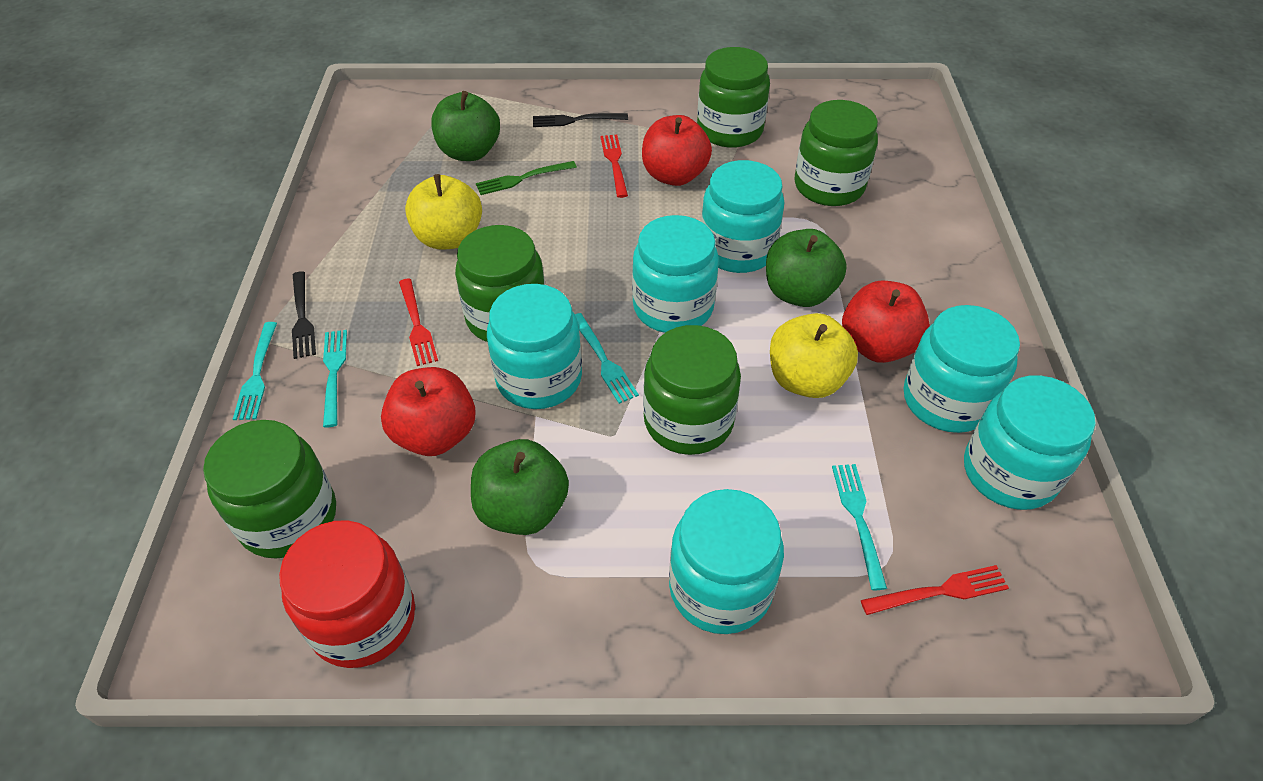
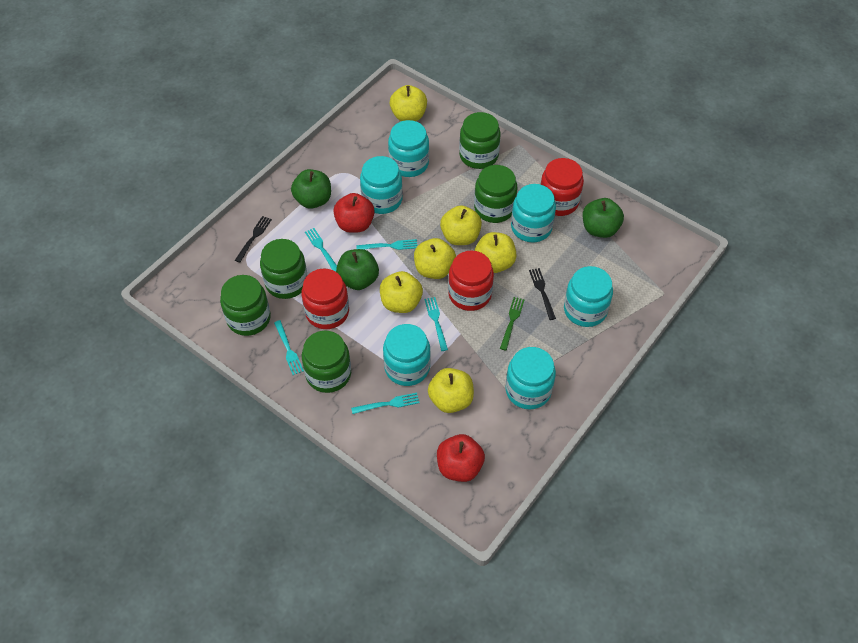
red apple: [381,367,476,456] [642,115,712,186] [842,280,930,363] = 3 -> [333,193,375,233] [437,434,485,482] = 2
red fork: [399,278,438,366] [600,135,628,198] [861,565,1009,615] = 3 -> none = 0
red jar: [279,520,415,668] = 1 -> [301,269,349,329] [448,250,494,311] [540,158,584,216] = 3
turquoise fork: [233,322,277,420] [323,330,347,427] [575,313,639,404] [832,464,887,590] = 4 -> [274,320,304,375] [305,228,337,272] [351,393,420,414] [356,239,417,250] [424,297,448,351] = 5
yellow apple: [405,174,482,250] [770,313,858,398] = 2 -> [380,271,423,313] [390,85,427,121] [414,238,456,279] [428,368,474,413] [440,205,482,245] [474,232,516,273] = 6

